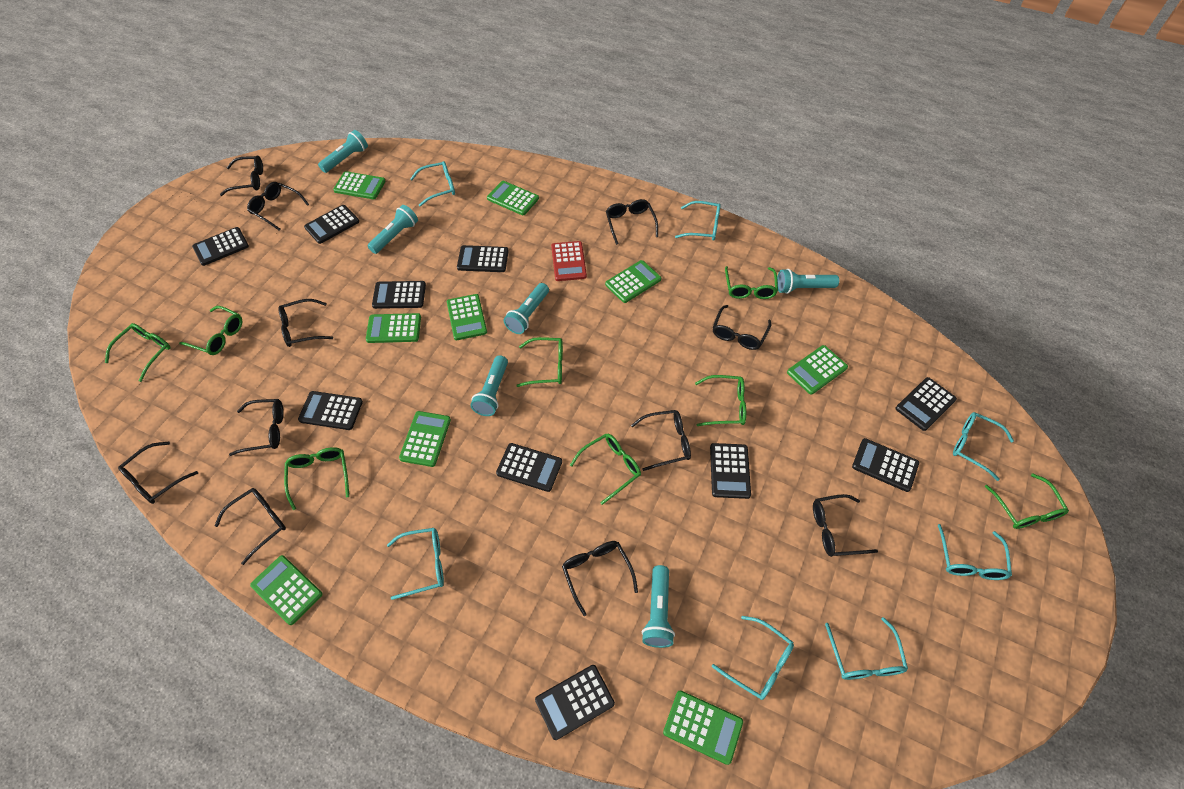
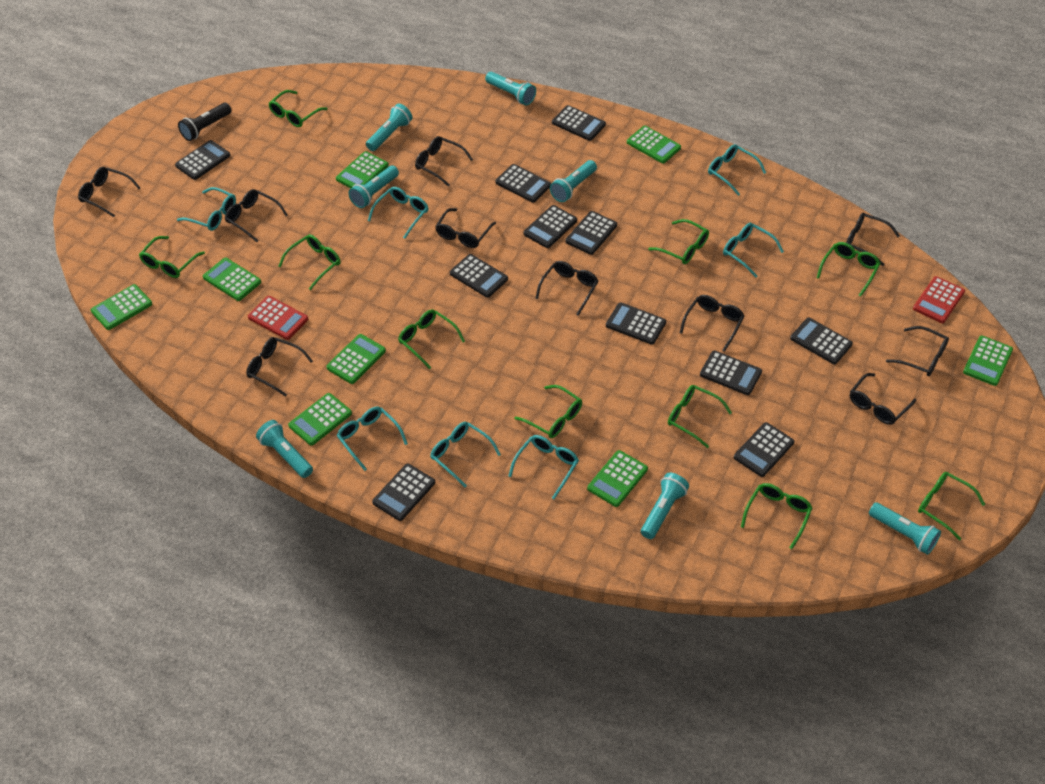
black calculator: [192,227,249,266] [298,391,363,430] [304,205,359,244] [372,281,426,309] [457,245,509,272] [496,443,562,492] [535,665,615,740] [710,443,751,499] [852,438,919,492] [896,377,957,431] = 10 -> [175,140,230,180] [372,463,435,521] [450,254,508,298] [495,164,551,203] [523,205,577,248] [552,105,606,141] [565,211,617,255] [606,302,666,345] [700,350,762,395] [734,422,794,477] [790,318,853,364] = 11
black flashlight: none = 0 -> [178,103,231,141] = 1
black glasses: [118,441,198,504] [214,488,286,565] [220,156,263,196] [229,399,284,456] [247,182,309,230] [278,299,333,347] [562,541,638,616] [606,199,658,245] [631,410,691,471] [713,305,772,350] [813,494,878,557] = 11 -> [78,167,140,217] [225,189,288,242] [246,337,313,397] [415,136,473,186] [435,208,496,248] [535,261,598,316] [680,295,744,352] [846,213,900,266] [850,373,916,425] [886,326,949,376] = 10
green calculator: [250,555,322,625] [333,171,386,199] [366,313,421,343] [399,411,451,467] [447,294,487,340] [487,181,539,215] [605,260,661,303] [663,690,743,765] [787,345,848,395] = 9 -> [91,284,152,330] [203,258,261,301] [288,393,352,446] [326,334,386,384] [336,151,389,188] [587,450,648,507] [627,126,681,163] [963,335,1013,386] = 8
green glasses: [105,323,171,382] [179,306,242,355] [284,447,349,510] [516,337,563,387] [570,434,641,505] [695,375,746,426] [725,266,778,299] [985,473,1069,529] = 8 -> [139,236,205,278] [268,90,328,127] [278,234,341,290] [398,309,465,369] [514,385,582,438] [648,219,709,264] [668,385,732,448] [741,483,813,549] [817,242,881,297] [918,472,985,541] = 10
red calculator: [551,241,587,281] = 1 -> [248,296,308,340] [913,276,965,323] = 2
turquoise flashlight: [318,130,368,173] [368,205,418,254] [470,355,508,416] [504,283,549,334] [642,565,675,648] [777,269,839,294] = 6 -> [256,420,313,478] [349,166,399,208] [366,104,412,151] [485,72,536,105] [550,160,597,202] [641,473,689,539] [869,503,941,555] = 7

